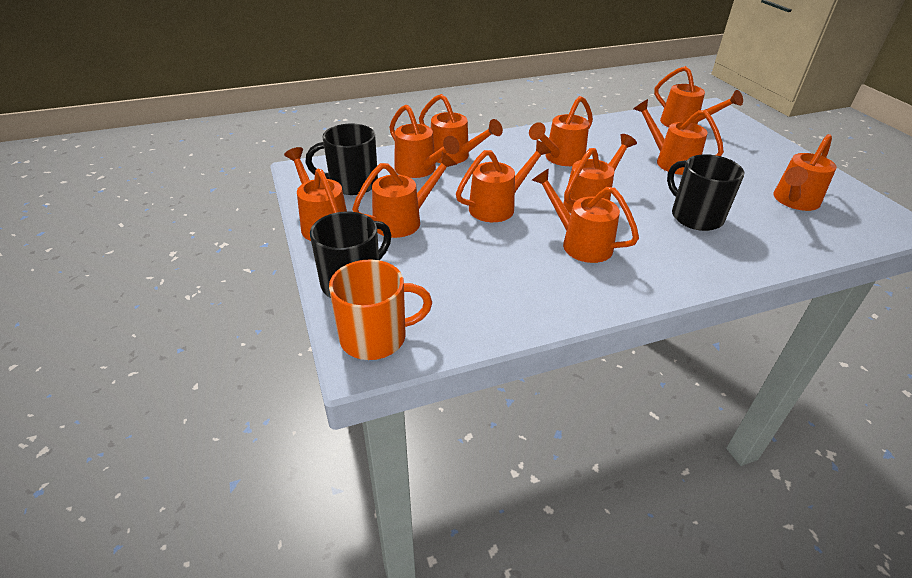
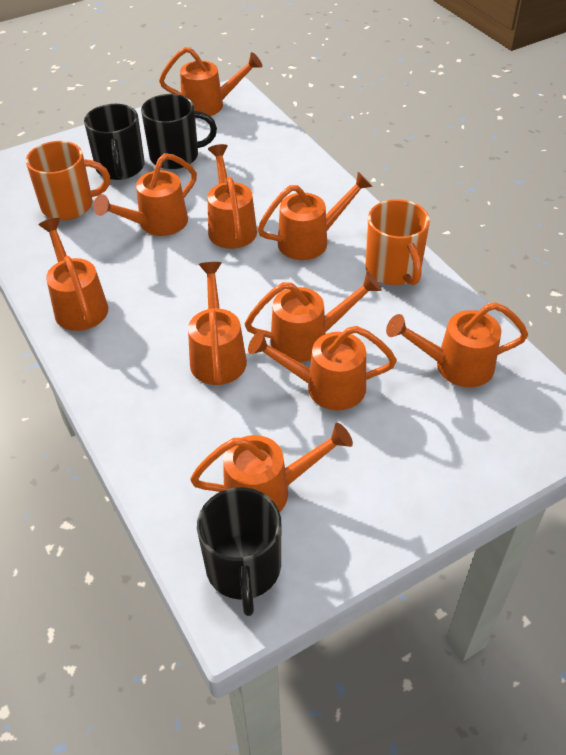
orange mug: [329,259,432,360] = 1 -> [26,141,110,220] [365,199,430,286] = 2
orange watering can: [284,147,347,241] [352,152,457,238] [389,105,460,178] [419,94,503,164] [456,140,551,222] [529,96,593,166] [532,168,639,263] [563,134,637,213] [633,99,724,175] [654,66,743,127] [773,134,837,211] = 11 -> [39,218,108,331] [93,153,197,236] [159,47,262,116] [188,262,247,385] [190,423,353,512] [207,144,257,249] [245,272,382,362] [248,326,397,410] [258,172,373,260] [386,302,528,387] = 10

